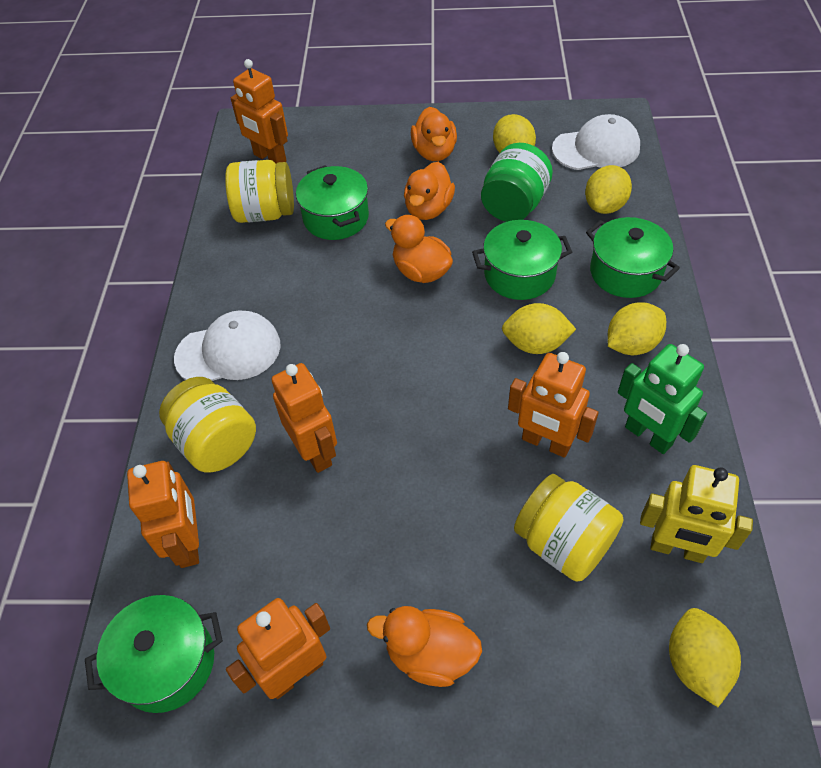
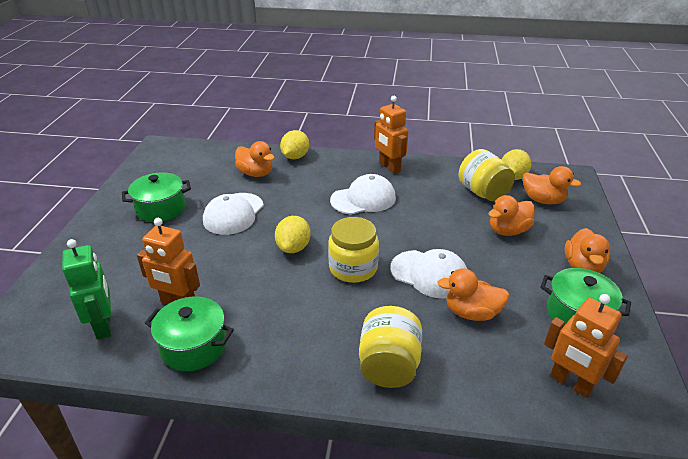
green jar: [481,143,553,222] = 1 -> none = 0
green pot: [85,595,223,713] [296,165,369,240] [472,220,572,300] [586,217,680,298] = 4 -> [122,172,191,222] [145,296,234,371] [540,268,631,326] = 3
orange duck: [367,606,482,687] [385,215,453,283] [404,162,455,220] [411,107,457,161] = 4 -> [235,141,275,177] [437,268,509,321] [488,195,535,236] [523,166,581,204] [565,228,610,273] = 5
orange robot: [127,461,199,568] [226,598,330,699] [231,59,288,163] [271,363,337,473] [508,352,599,458] = 5 -> [137,218,200,304] [374,96,409,174] [544,294,628,398] = 3
white cap: [174,310,281,381] [552,114,640,170] = 2 -> [203,193,264,235] [330,174,396,214] [390,249,467,299] = 3
yellow lemon: [493,114,536,153] [502,303,576,354] [585,165,632,214] [608,302,666,355] [669,608,741,707] = 5 -> [275,216,311,253] [280,130,309,159] [502,149,531,180] = 3
yellow robot: [640,465,753,563] = 1 -> none = 0

